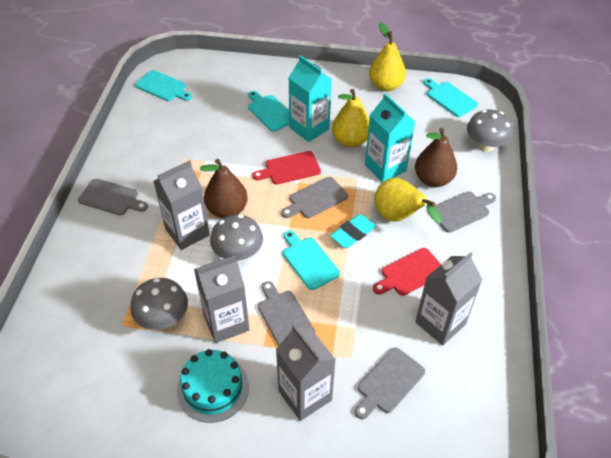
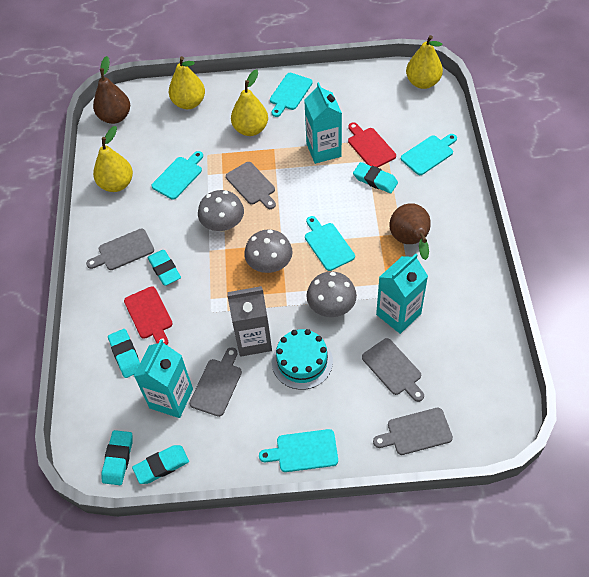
grey carton: [154,160,210,250] [194,255,250,343] [276,325,336,421] [415,252,483,345] = 4 -> [227,286,272,357] = 1
turquoise carton: [289,55,332,142] [365,93,415,183] = 2 -> [134,339,193,418] [304,82,342,164] [376,254,428,334] = 3
turquoise cutting board: [135,70,192,101] [248,91,289,132] [283,230,340,290] [423,78,478,117] = 4 -> [152,151,203,200] [259,429,338,472] [270,73,313,117] [305,216,355,271] [401,134,457,175] = 5
turquoise eraser: [330,214,376,248] = 1 -> [101,430,133,485] [108,329,140,378] [132,445,189,484] [147,250,181,286] [353,162,398,193] = 5
yellow pear: [332,89,369,148] [369,22,406,91] [374,178,442,224] = 3 -> [93,126,133,192] [169,56,205,109] [231,70,268,136] [406,35,443,89] = 4

